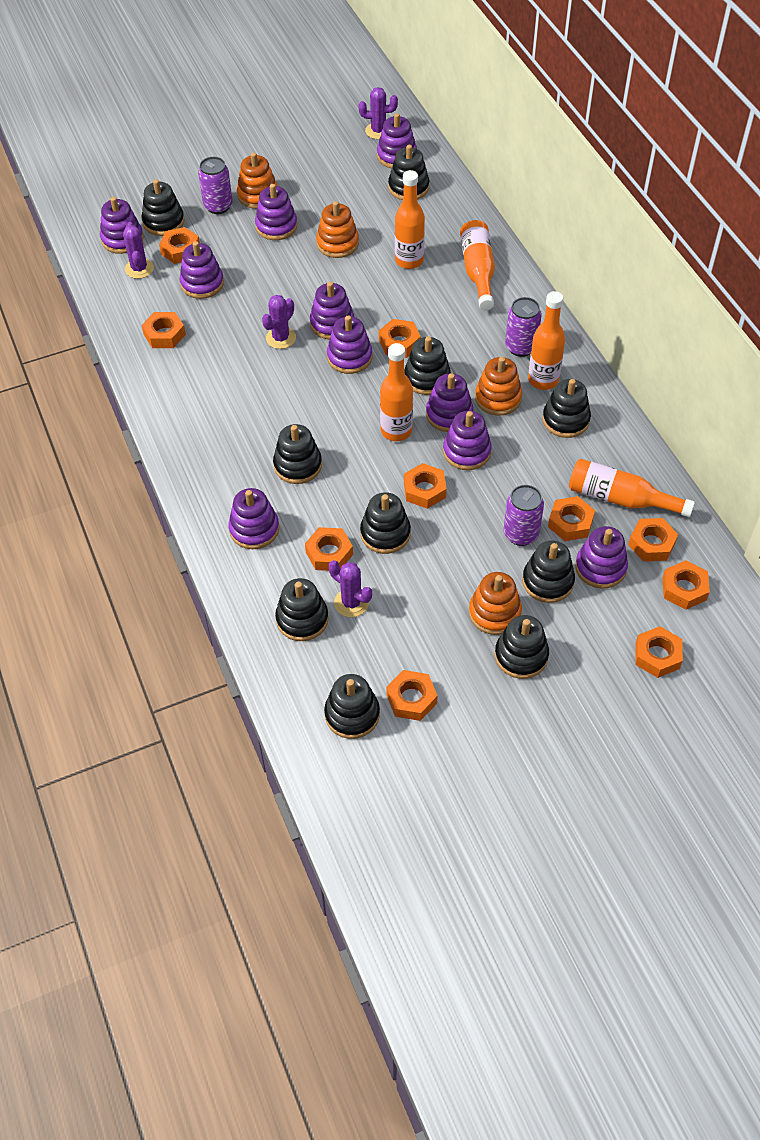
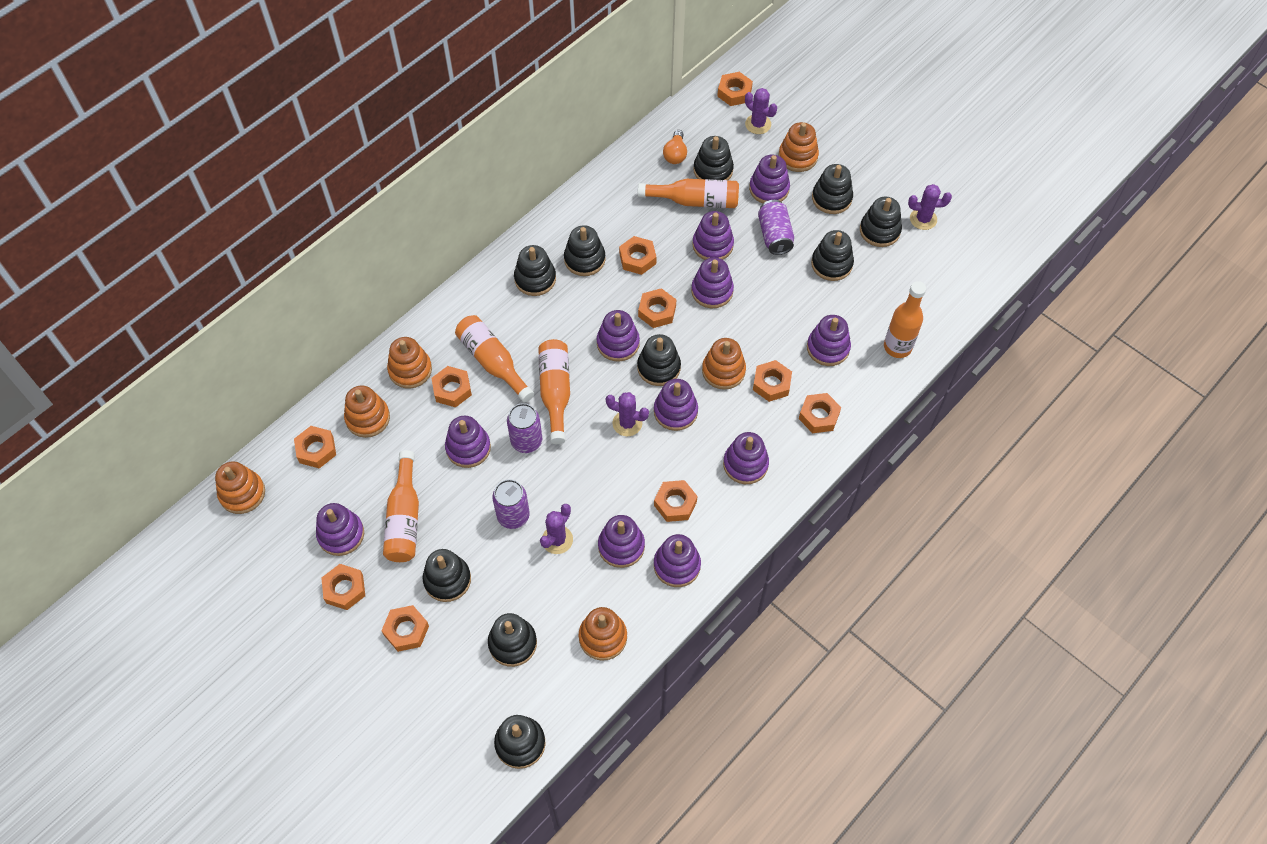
orange light bulb: none = 0 -> [663,130,687,164] = 1
orange stacking toy: [237,152,278,209] [316,201,359,258] [469,572,522,635] [475,357,522,416] = 4 -> [215,461,265,514] [344,385,390,438] [387,337,432,389] [579,607,627,661] [702,338,746,390] [778,122,819,172] = 6
purple stacking toy: [100,197,144,254] [179,241,224,299] [228,488,279,549] [255,184,297,240] [310,282,354,339] [327,315,372,374] [377,113,417,168] [426,373,473,432] [443,411,492,470] [575,526,628,588] = 10 -> [316,503,364,556] [445,416,491,468] [597,310,640,362] [598,515,645,568] [654,379,698,431] [654,534,701,587] [691,257,734,308] [692,211,734,260] [723,432,769,484] [749,155,790,203] [807,315,851,366] = 11

